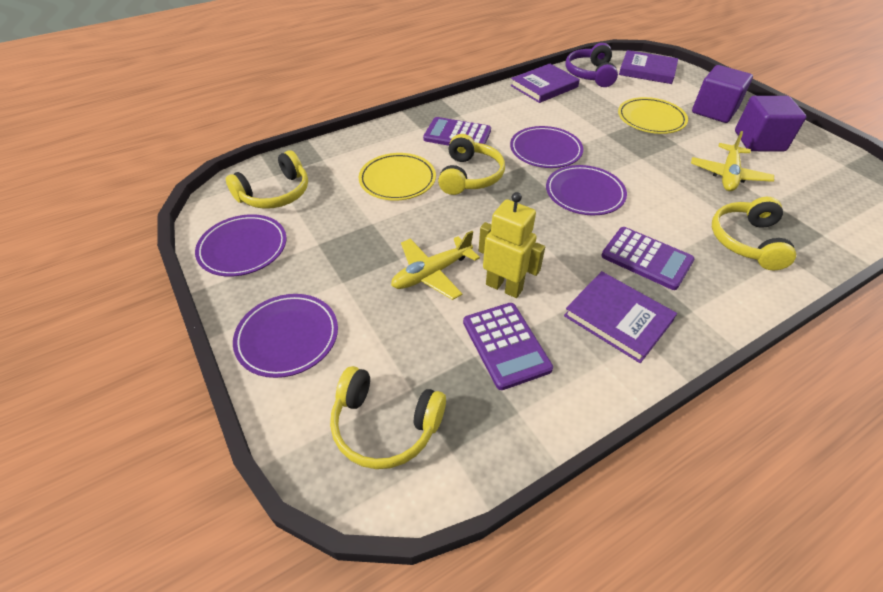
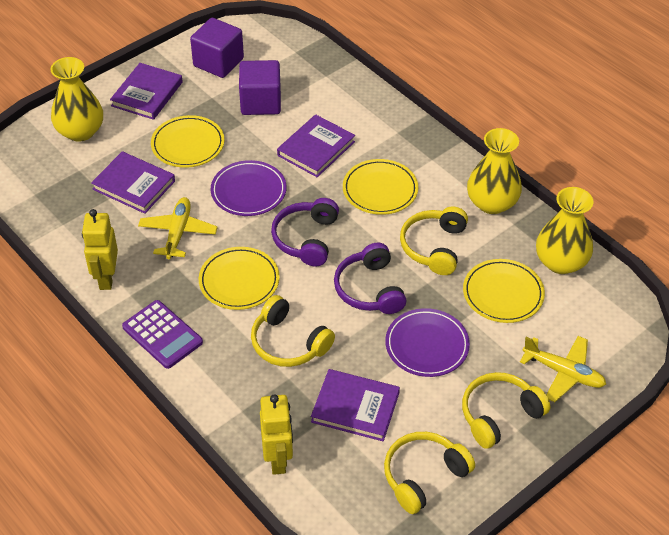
purple book: [511,64,580,103] [564,271,677,363] [619,50,678,84] = 3 -> [91,151,175,214] [110,63,183,120] [277,114,355,177] [311,369,400,441] = 4
purple calculator: [423,117,491,146] [463,303,553,390] [601,227,695,290] = 3 -> [122,300,203,369] = 1
purple headphones: [565,43,618,87] = 1 -> [271,198,339,267] [334,243,406,314] = 2
purple plate: [195,214,287,277] [233,294,338,378] [510,126,583,168] [546,165,627,215] = 4 -> [211,160,287,216] [385,308,470,377] = 2
yellow plate: [359,153,436,201] [618,97,688,134] = 2 -> [151,115,224,168] [199,247,280,310] [343,159,418,215] [463,259,545,323] = 4
yellow robot: [479,192,545,298] = 1 -> [82,209,118,290] [260,394,293,475] = 2
yellow vase: none = 0 -> [51,57,103,141] [467,128,522,214] [536,187,593,274] = 3

